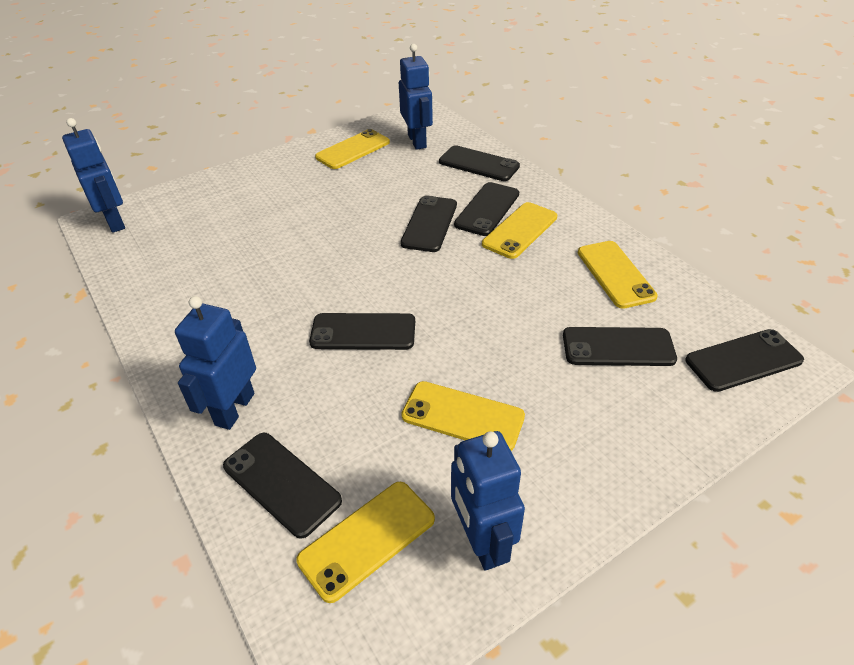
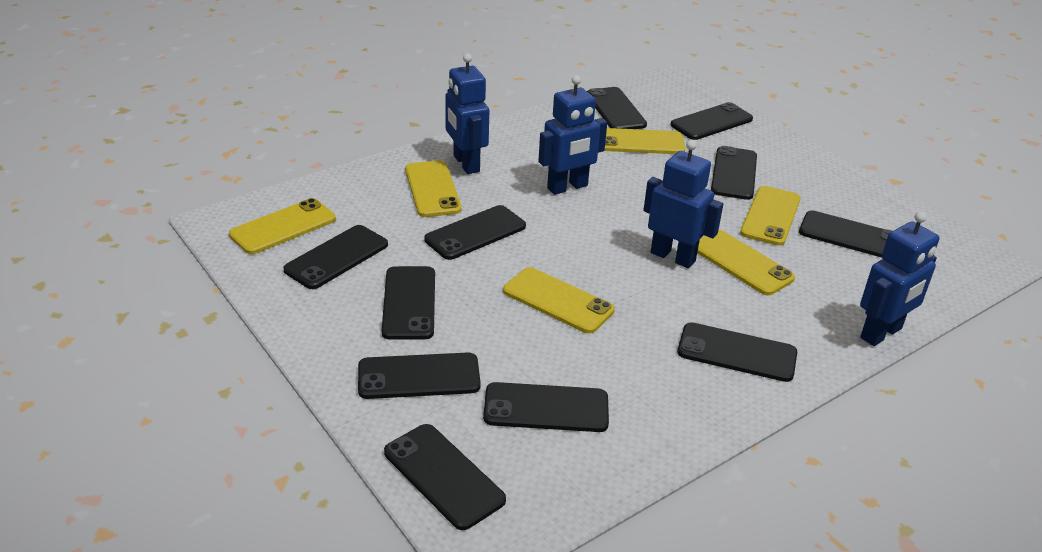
black phone: [223,433,342,539] [309,313,415,350] [400,195,457,252] [439,145,520,181] [454,182,519,236] [563,327,677,366] [685,329,804,392] = 7 -> [283,225,388,289] [358,352,481,399] [382,266,435,340] [384,424,506,530] [424,205,526,260] [483,382,609,432] [587,87,647,129] [671,102,753,140] [677,322,797,382] [711,146,757,200] [799,210,892,257] = 11
yellow phone: [296,482,435,603] [315,129,390,169] [401,381,525,451] [482,202,557,259] [578,241,658,309] = 5 -> [229,198,336,254] [405,160,462,217] [503,267,615,333] [604,128,686,154] [697,230,795,295] [740,186,801,246] = 6

